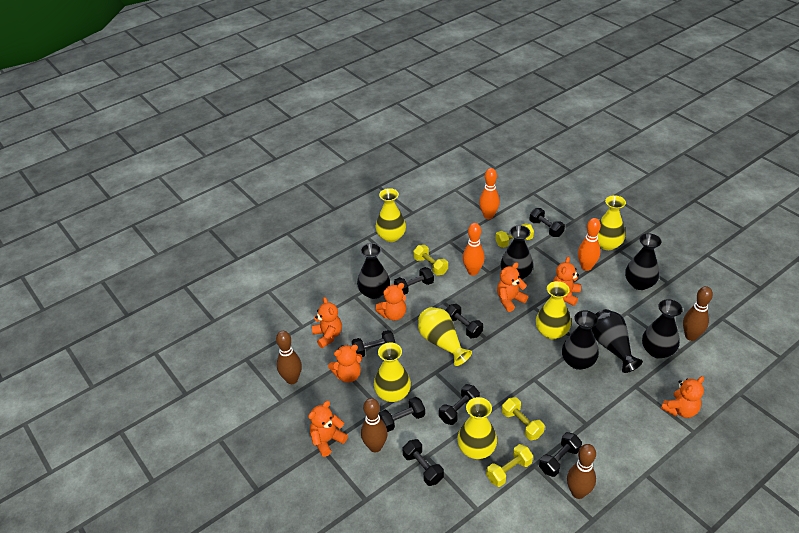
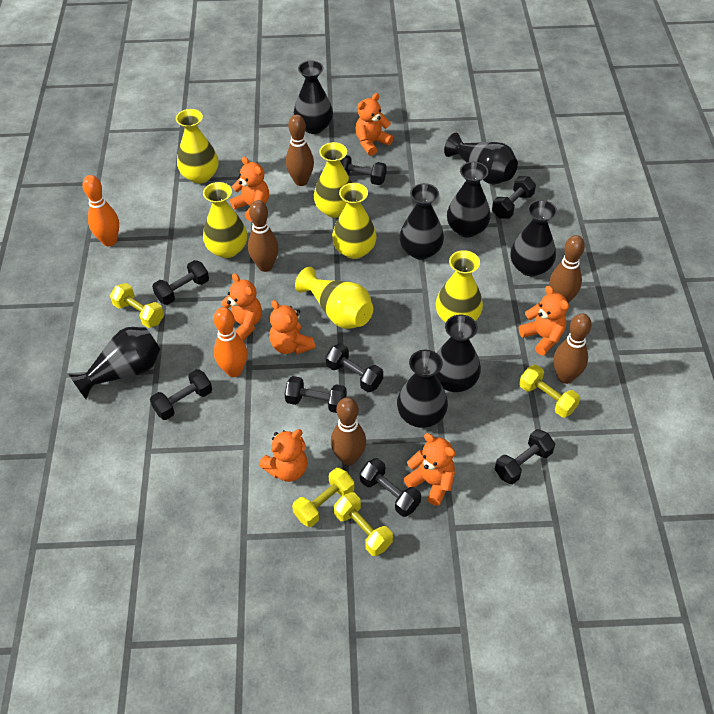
black vase: [357,243,390,299] [501,225,533,279] [562,310,599,370] [591,309,643,373] [625,233,661,290] [642,299,683,359] = 6 -> [69,327,160,399] [294,60,333,134] [397,350,448,428] [400,183,444,260] [435,314,481,392] [444,133,518,184] [447,162,491,238] [511,200,557,276] = 8
brown bowling pin: [276,331,302,384] [361,398,388,452] [567,444,596,499] [683,286,713,341] = 4 -> [248,200,279,272] [286,115,314,186] [331,397,366,465] [549,235,585,303] [553,313,592,384] = 5
orange bowling pin: [463,223,485,275] [479,168,500,219] [578,218,601,271] = 3 -> [82,175,119,246] [214,307,248,377] = 2

